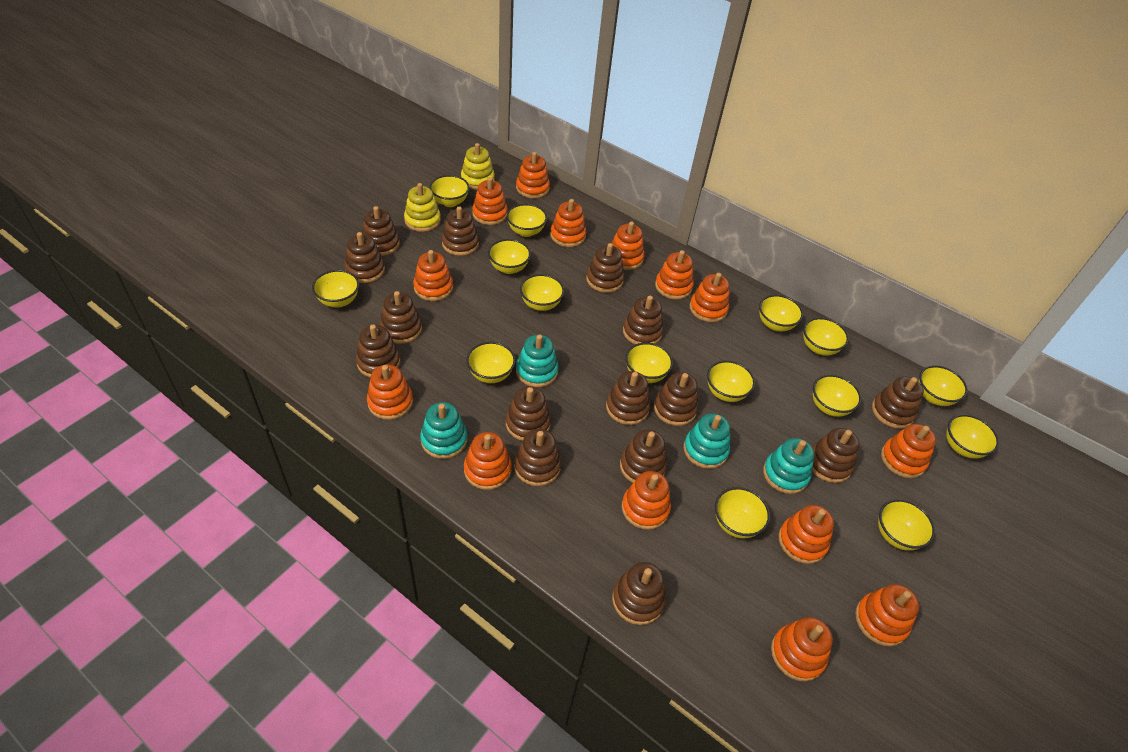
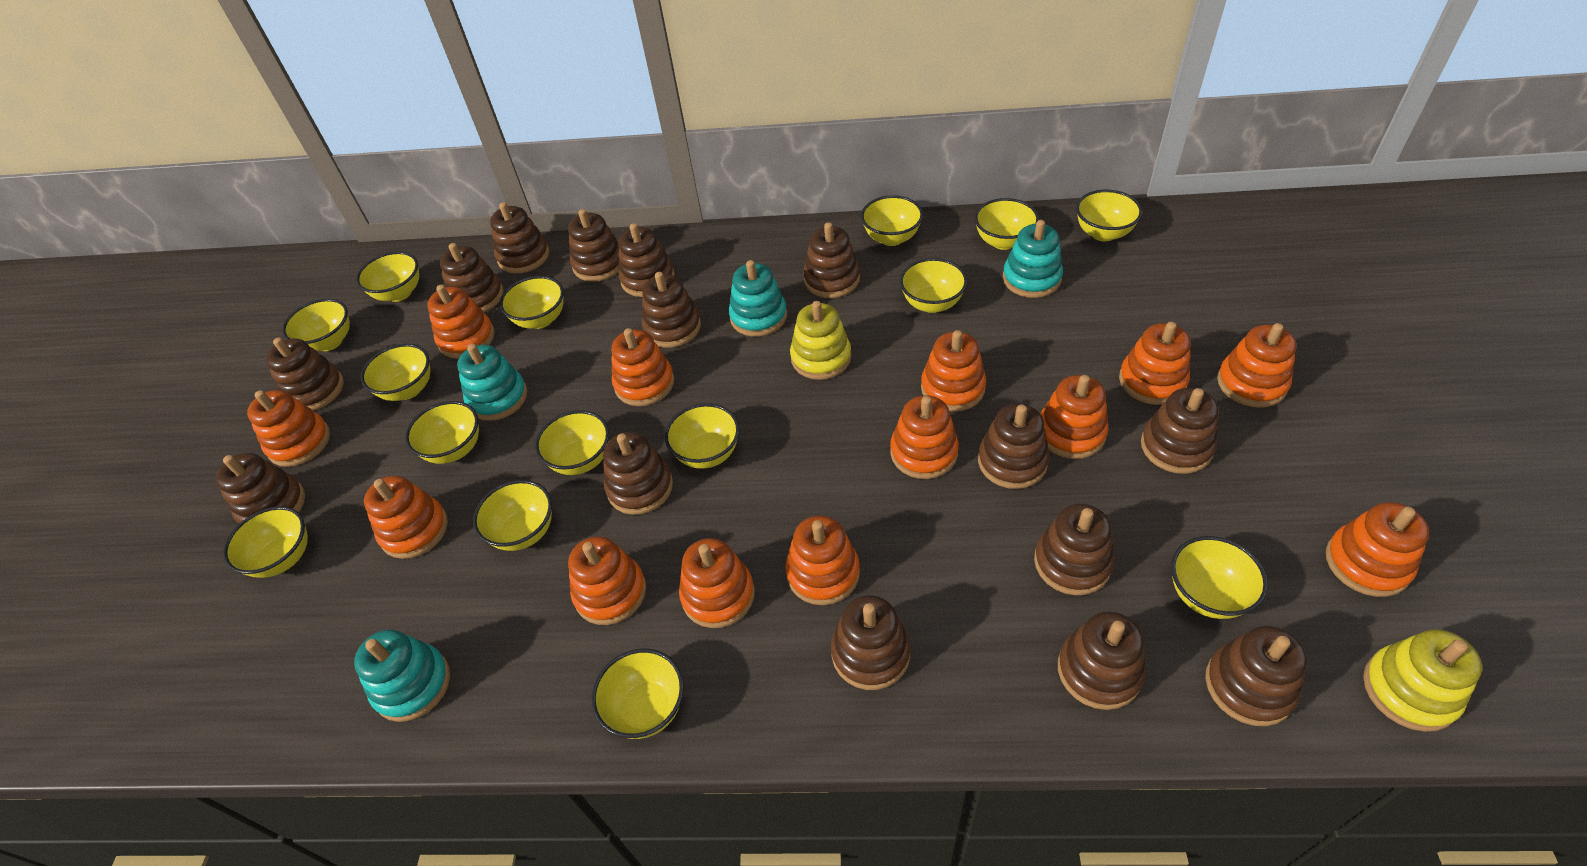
orange stacking toy: [367,365,413,420] [413,250,453,301] [464,432,512,490] [472,177,508,225] [516,152,550,199] [550,199,586,247] [612,222,645,270] [622,471,671,530] [655,250,694,300] [690,273,729,322] [771,617,833,682] [778,505,834,564] [855,584,919,646] [881,424,936,478] = 14 -> [247,390,330,467] [364,476,448,559] [427,285,495,359] [568,536,646,625] [611,328,674,406] [679,538,755,628] [785,515,860,605] [890,395,959,479] [921,330,986,412] [1040,375,1109,459] [1119,322,1191,405] [1217,323,1296,408] [1326,502,1429,597] = 13

